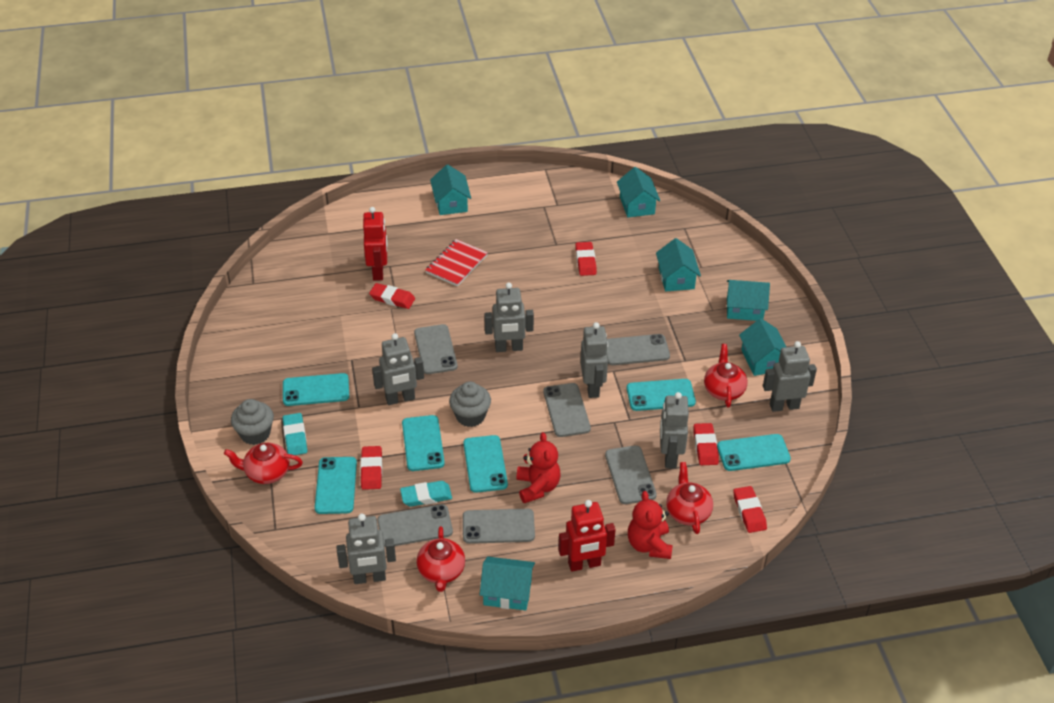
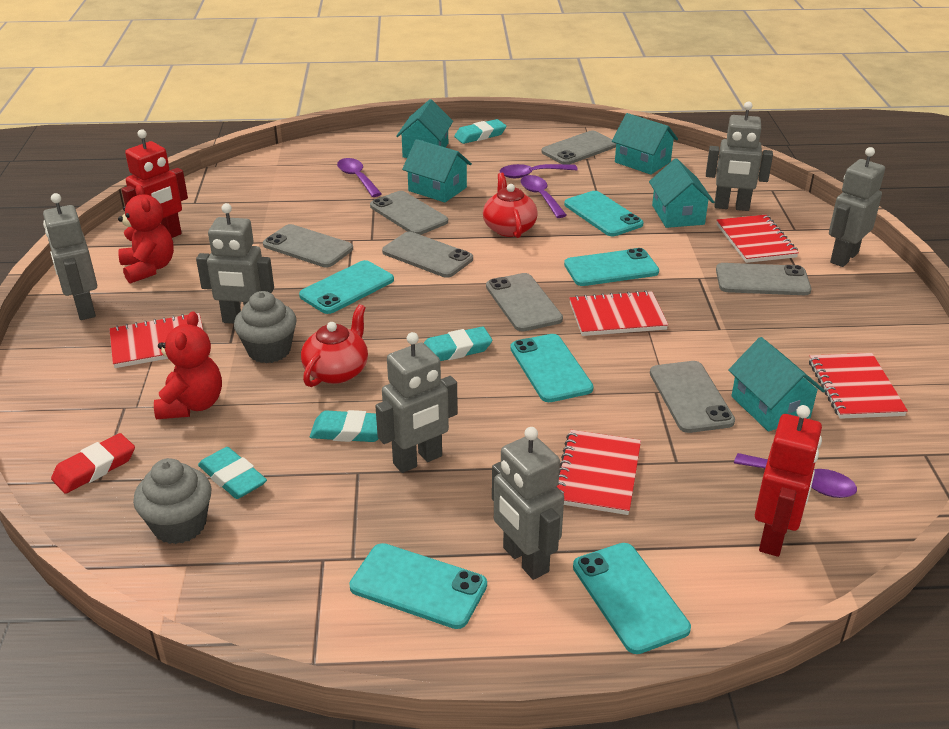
grey phone: [378,504,453,547] [414,324,458,374] [463,509,535,544] [543,383,591,437] [605,445,657,504] [607,334,670,365] = 6 -> [263,224,353,267] [370,191,448,235] [382,232,473,278] [486,273,563,332] [541,131,616,164] [650,361,735,433] [716,263,811,295] = 7
purple spoon: none = 0 -> [337,158,382,197] [500,164,578,178] [520,175,567,218] [734,453,857,498] = 4
red eraser: [360,446,382,490] [369,283,415,309] [575,242,597,276] [694,423,719,465] [733,486,767,533] = 5 -> [51,433,135,494] = 1
red notebook: [425,239,488,286] = 1 -> [109,313,203,368] [557,430,641,515] [569,290,668,336] [717,215,799,263] [809,353,908,419] = 5
red teapot: [224,443,303,484] [416,526,465,592] [666,462,713,534] [704,344,747,408] = 4 -> [301,304,368,387] [483,173,538,238] = 2
turquoise eraser: [283,413,307,455] [400,481,452,507] = 2 -> [198,447,267,499] [310,410,378,442] [424,327,492,361] [454,119,507,144] = 4
turquoise house: [430,164,471,215] [480,557,535,610] [617,167,660,217] [656,238,701,291] [727,280,770,321] [739,319,786,376] = 6 -> [396,99,453,158] [402,139,472,203] [612,113,678,175] [649,158,714,228] [729,337,825,431] = 5

